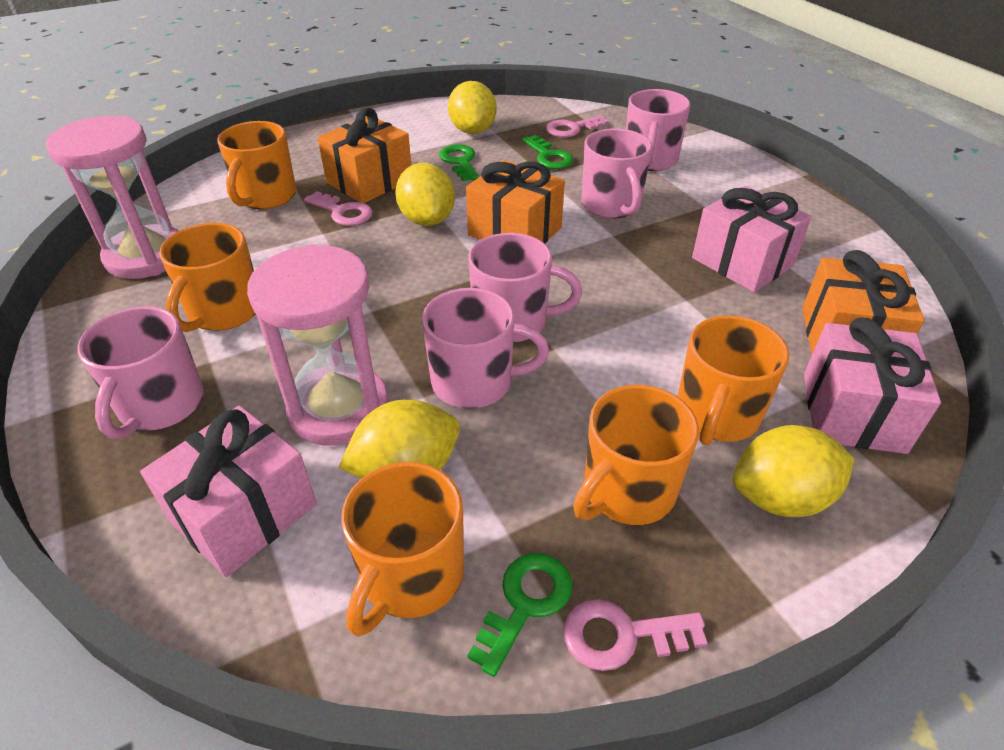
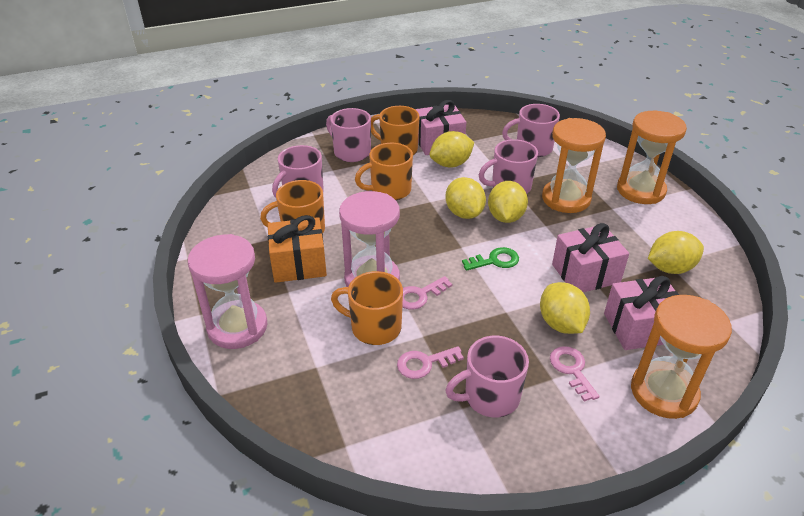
green key: [439,144,479,181] [467,553,572,677] [522,135,574,169] = 3 -> [462,247,519,271] = 1
orange gift: [318,108,411,203] [466,160,565,243] [802,250,925,354] = 3 -> [268,215,327,283] = 1
orange hourglass: none = 0 -> [542,118,606,213] [617,111,687,204] [631,295,732,419] = 3
orange mug: [159,223,256,332] [217,121,297,209] [341,462,464,637] [573,385,699,525] [677,315,789,446] = 5 -> [260,180,325,234] [331,271,403,345] [355,143,413,200] [371,106,420,155] = 4
yellow lemon: [339,400,460,479] [395,163,455,226] [448,81,497,134] [733,425,855,517] = 4 -> [430,131,474,168] [445,177,486,219] [488,181,528,223] [540,282,590,334] [648,231,704,274] = 5

